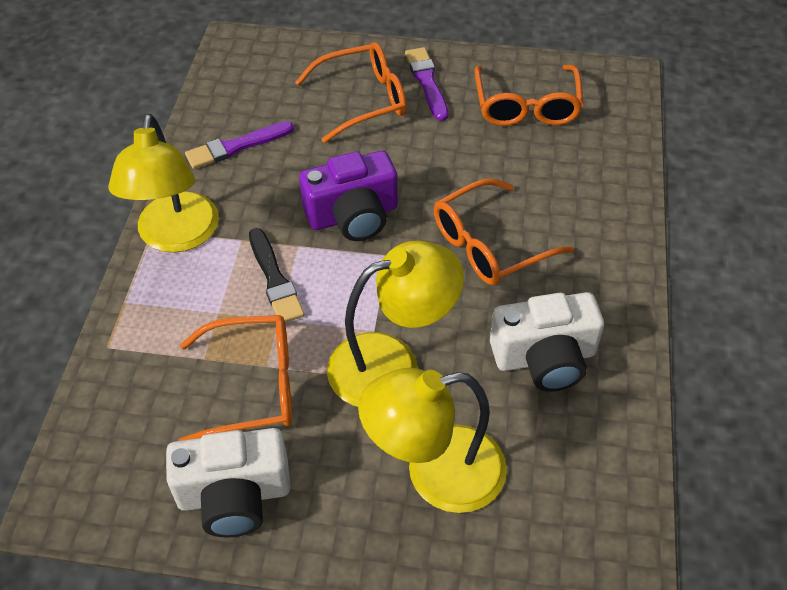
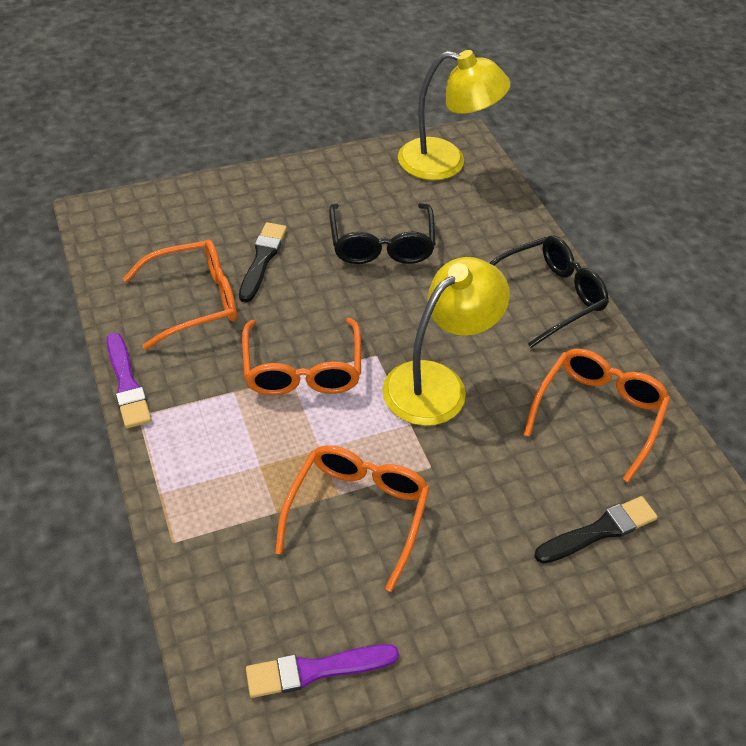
black brush: [249,228,304,323] = 1 -> [239,222,287,302] [534,496,658,563] = 2
black glasses: none = 0 -> [329,203,436,264] [490,236,609,348] = 2
purple camera: [299,151,398,241] = 1 -> none = 0
white camera: [166,428,290,537] [490,292,604,392] = 2 -> none = 0
yellow lamp: [108,114,219,253] [327,240,464,407] [358,368,507,513] = 3 -> [382,257,510,426] [398,50,511,180] = 2

